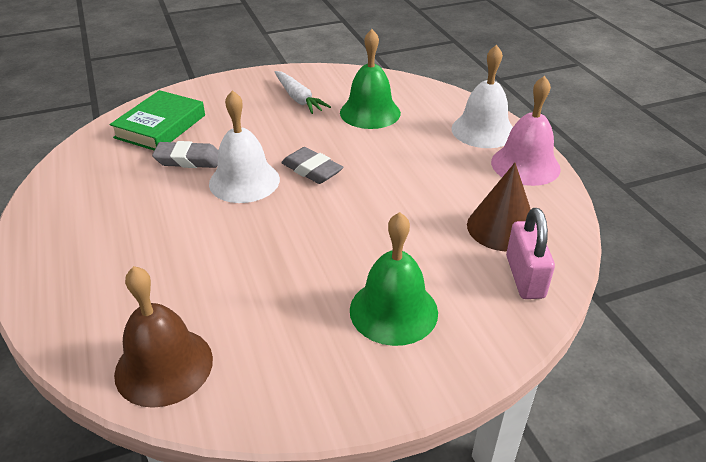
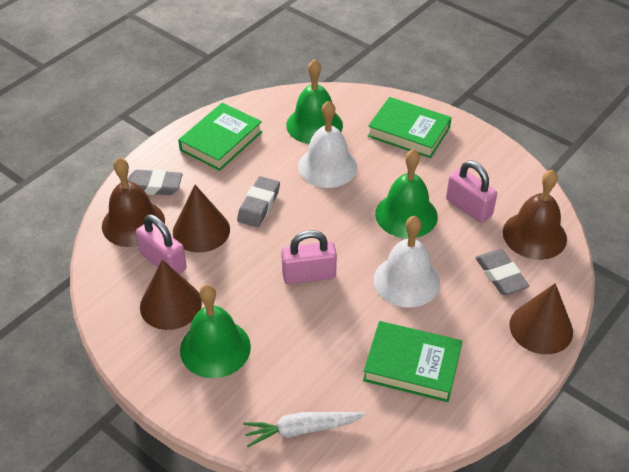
brown bell: [114,266,213,408] = 1 -> [102,157,165,247] [503,169,567,260] = 2
brown cone: [467,163,531,251] = 1 -> [140,259,202,330] [173,185,230,253] [509,283,573,354] = 3
green bell: [340,29,401,129] [350,212,438,346] = 2 -> [180,284,251,378] [286,59,343,144] [375,149,438,238] = 3
green book: [110,90,205,150] = 1 -> [178,103,262,171] [363,321,462,402] [368,97,452,158] = 3
grey eraser: [152,141,219,168] [281,147,343,184] = 2 -> [128,169,183,195] [237,176,280,227] [476,249,529,295] = 3
pink bell: [491,76,561,186] = 1 -> none = 0
pink padlock: [506,208,555,299] = 1 -> [136,215,187,274] [281,230,337,284] [446,160,497,223] = 3

